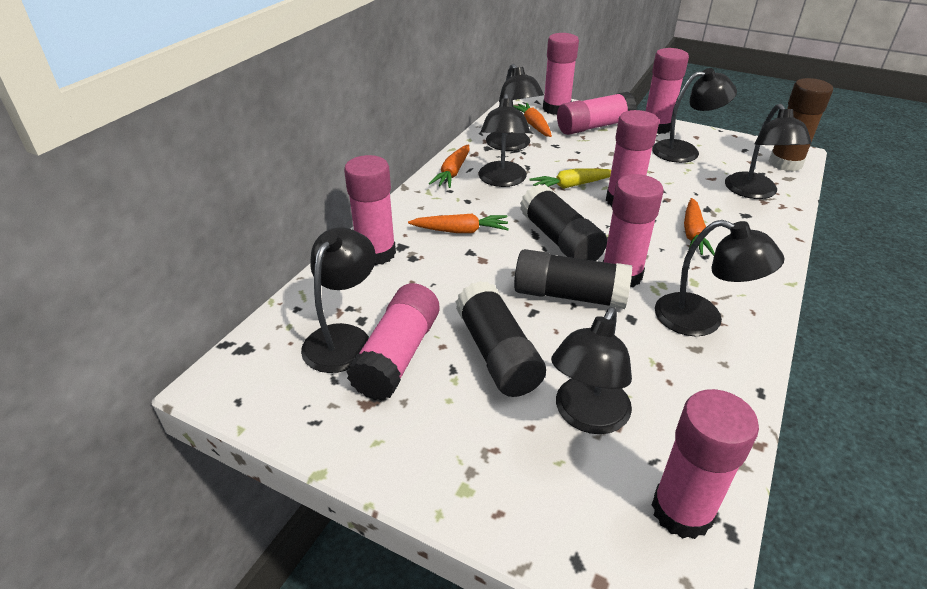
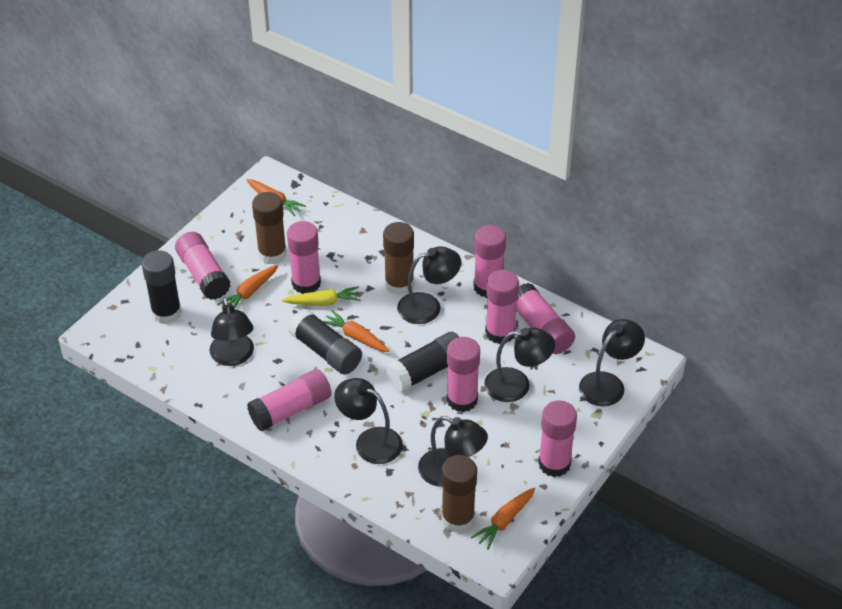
black lamp: [301,227,376,373] [478,94,530,187] [486,64,544,151] [551,307,632,434] [652,68,737,163] [655,220,784,336] [725,104,812,199] = 7 -> [209,297,254,366] [334,378,403,464] [397,246,461,324] [418,416,488,487] [484,328,555,402] [579,319,645,406] = 6
brown glue stick: [768,78,833,172] = 1 -> [252,192,287,264] [383,222,414,295] [441,455,477,533] = 3

